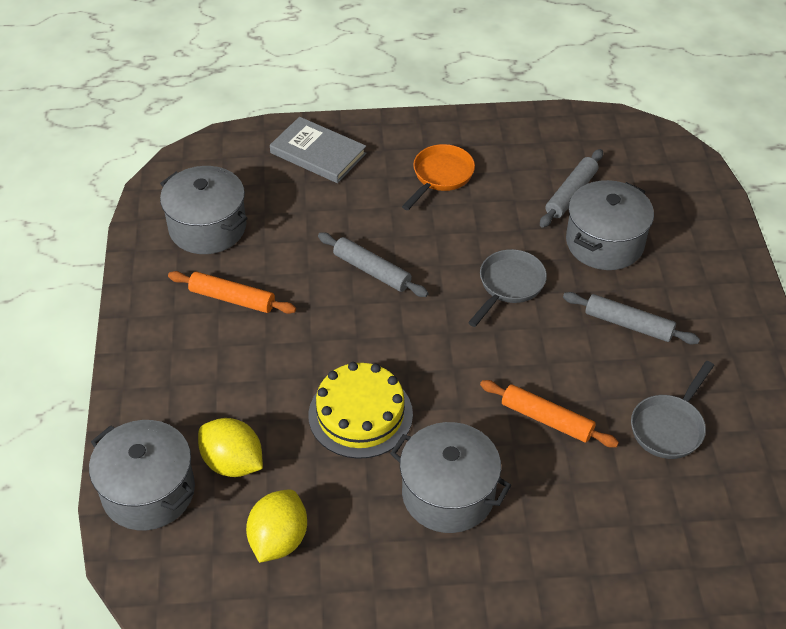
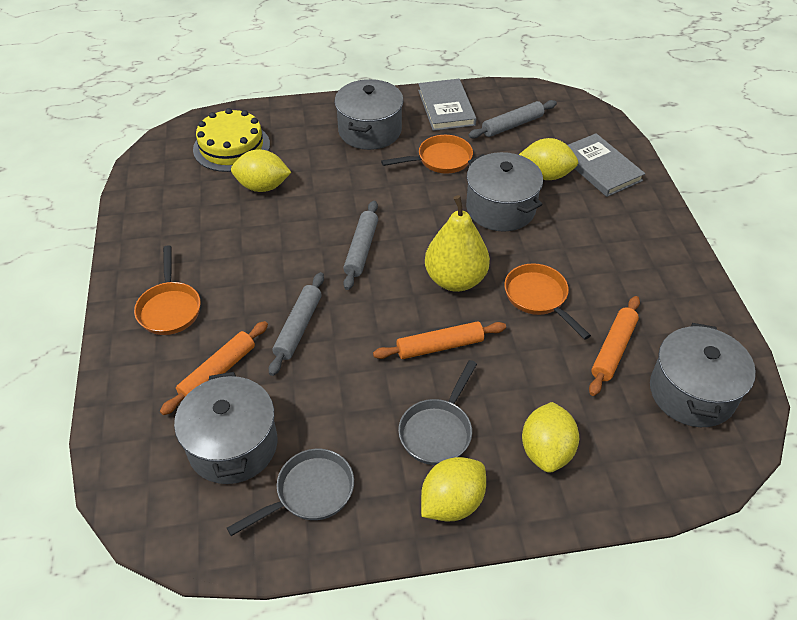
grey book: [270,117,366,183] = 1 -> [418,79,477,131] [568,133,645,197] = 2
orange pan: [402,144,475,210] = 1 -> [134,245,201,335] [381,135,473,174] [504,263,591,340] = 3
orange rolling pin: [168,271,296,314] [480,380,619,448] = 2 -> [160,321,268,415] [373,321,506,359] [589,296,640,396] = 3
yellow lemon: [198,418,263,477] [246,489,307,563] = 2 -> [231,149,291,192] [421,457,486,521] [519,138,578,180] [522,402,579,473] = 4
yellow pear: none = 0 -> [425,195,490,292] = 1

